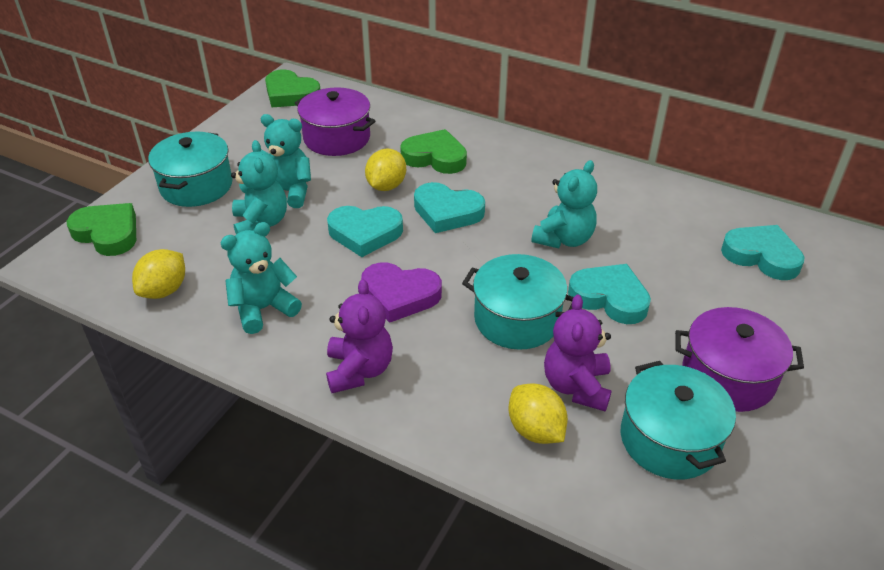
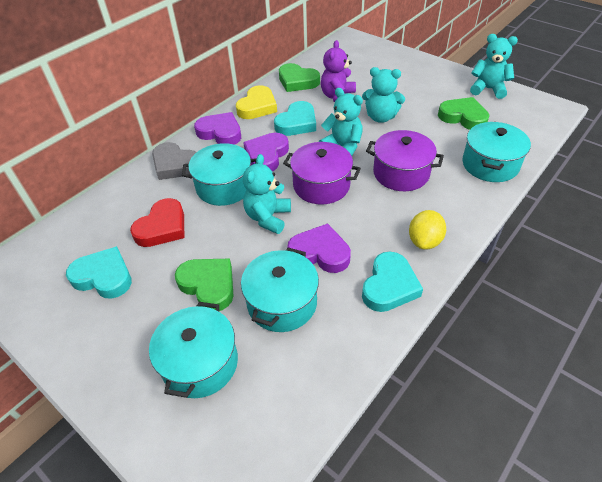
grey heart: none = 0 -> [152,142,196,180] = 1
purple heart: [361,262,442,323] = 1 -> [194,112,241,145] [243,133,289,172] [287,223,351,273] = 3
purple teddy bear: [326,279,393,393] [544,295,612,411] = 2 -> [321,40,356,102] = 1
red heart: none = 0 -> [130,198,184,247] = 1
turquoise heart: [327,206,403,257] [414,182,485,233] [568,264,651,324] [721,225,805,280] = 4 -> [66,246,132,299] [274,101,316,136] [362,252,423,312] = 3
turquoise pot: [148,132,233,207] [462,254,573,350] [620,361,736,479] = 3 -> [149,302,238,398] [182,143,256,206] [241,248,319,332] [462,122,531,182] = 4
yellow heart: none = 0 -> [236,85,277,119] = 1
yellow lemon: [132,249,185,299] [365,149,406,191] [509,383,568,444] = 3 -> [409,210,446,250] = 1

